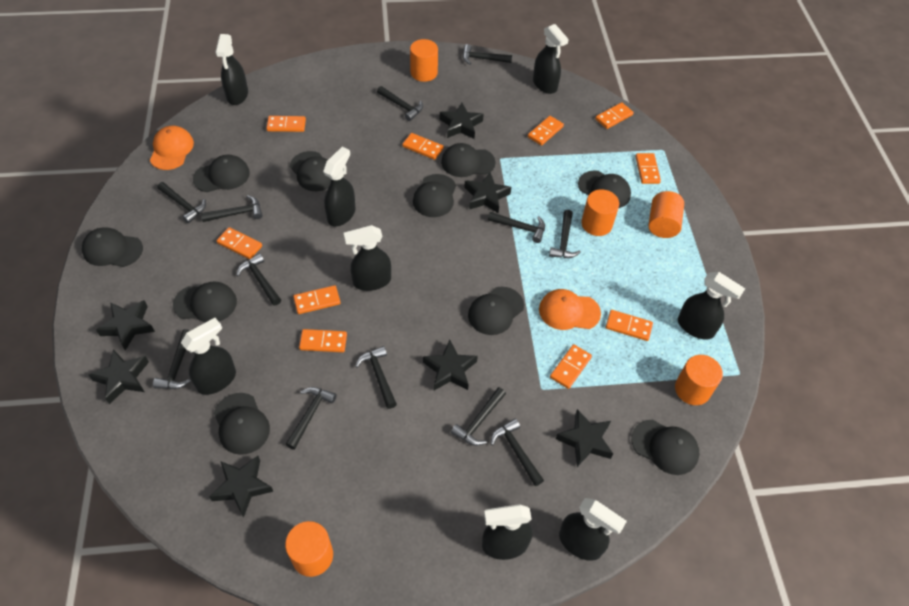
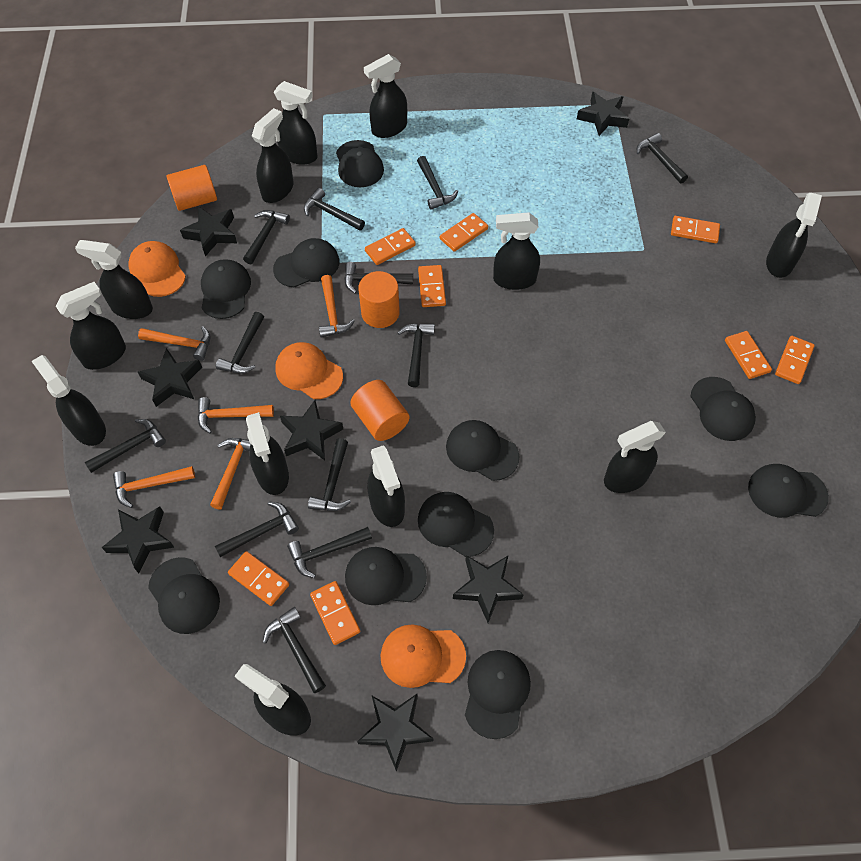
black spray bottle: [181,318,236,395] [215,34,248,105] [323,147,355,227] [344,225,391,291] [482,504,532,560] [533,24,569,94] [559,498,627,561] [678,272,745,340] = 8 -> [31,355,106,446] [56,282,126,370] [75,240,153,319] [235,664,311,736] [246,412,289,495] [252,108,293,203] [274,81,318,165] [364,54,407,138] [367,445,405,527] [493,212,540,290] [604,421,666,493] [766,193,822,278] = 12
orange cap: [150,126,194,170] [539,289,601,330] = 2 -> [128,241,186,297] [275,342,343,399] [380,624,466,688] = 3
orange cylinder: [285,521,333,577] [410,39,438,82] [581,189,619,236] [648,191,684,238] [675,355,723,405] = 5 -> [166,165,217,211] [350,380,409,441] [358,271,400,328] = 3
orange domino: [217,227,262,259] [266,116,306,132] [293,285,341,314] [299,329,347,352] [402,133,444,160] [528,116,564,145] [550,344,592,389] [595,102,634,129] [606,310,653,341] [635,153,661,184] = 10 -> [228,551,289,606] [310,581,360,645] [365,228,416,265] [418,265,446,307] [440,213,488,252] [671,216,720,243] [725,331,772,379] [775,336,815,384] = 8
orange hammer: none = 0 -> [113,466,195,508] [138,326,211,361] [198,397,274,434] [210,438,251,510] [319,275,355,338] = 5

